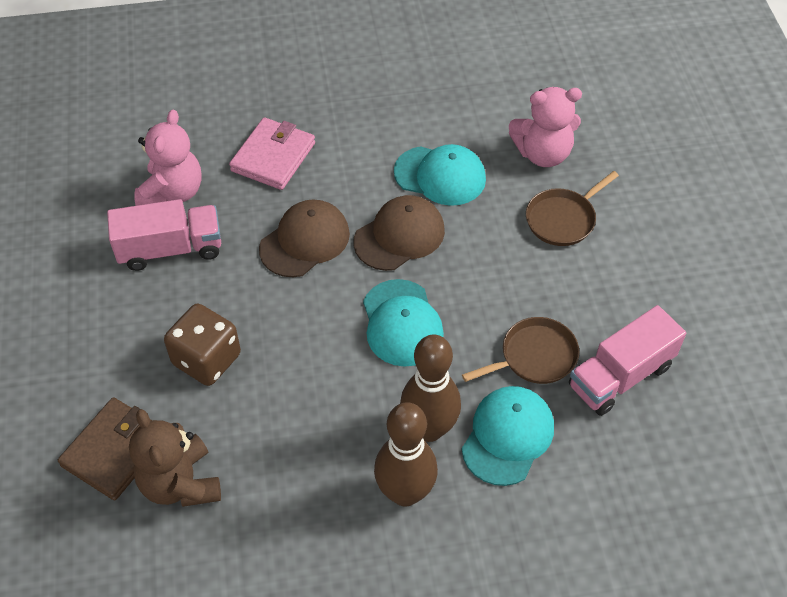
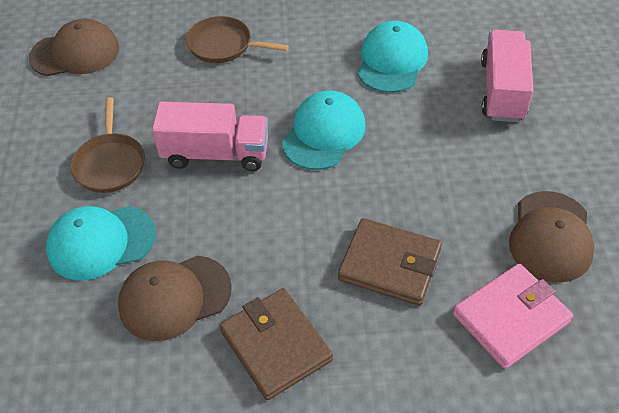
brown bowling pin: [374,402,438,506] [400,335,461,442] = 2 -> none = 0
brown cap: [259,199,350,277] [353,195,445,271] = 2 -> [29,19,119,76] [118,256,232,341] [509,191,595,283] = 3
brown dice: [164,304,241,386] = 1 -> none = 0
brown teddy bear: [129,409,221,507] = 1 -> none = 0
brown wallet: [58,397,153,500] = 1 -> [220,288,333,400] [338,218,442,306] = 2
pink teddy bear: [134,110,202,206] [509,87,582,167] = 2 -> none = 0

